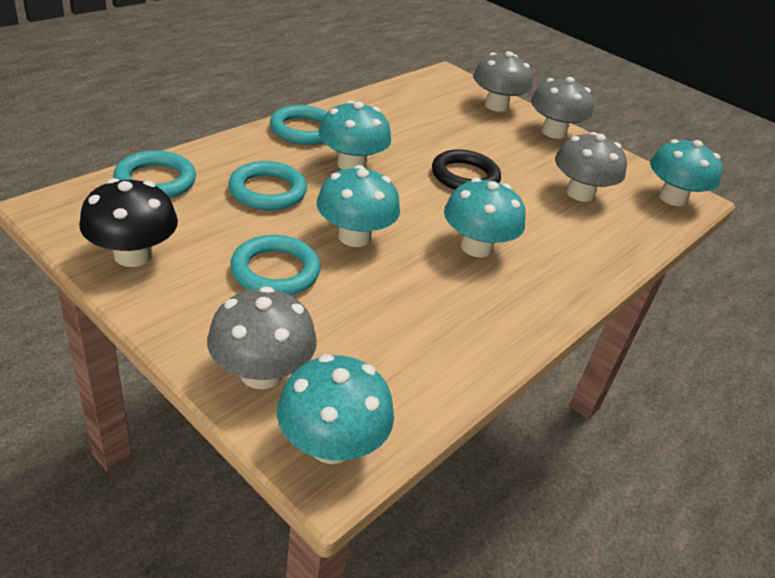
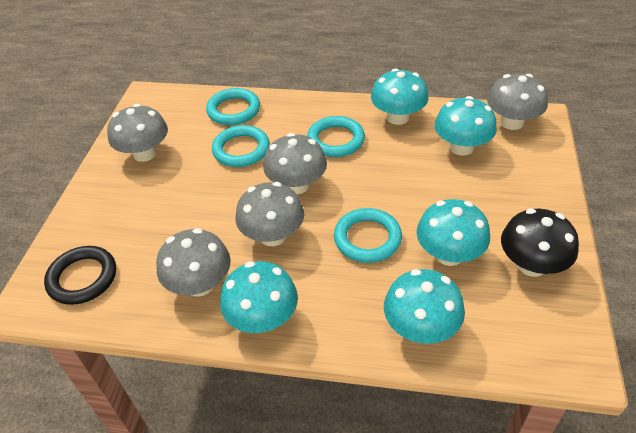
grey mushroom: [207,286,317,389] [473,51,533,112] [531,77,594,139] [555,132,627,202] = 4 -> [107,104,168,162] [156,228,231,297] [235,182,304,246] [263,133,327,194] [487,74,548,130] = 5

